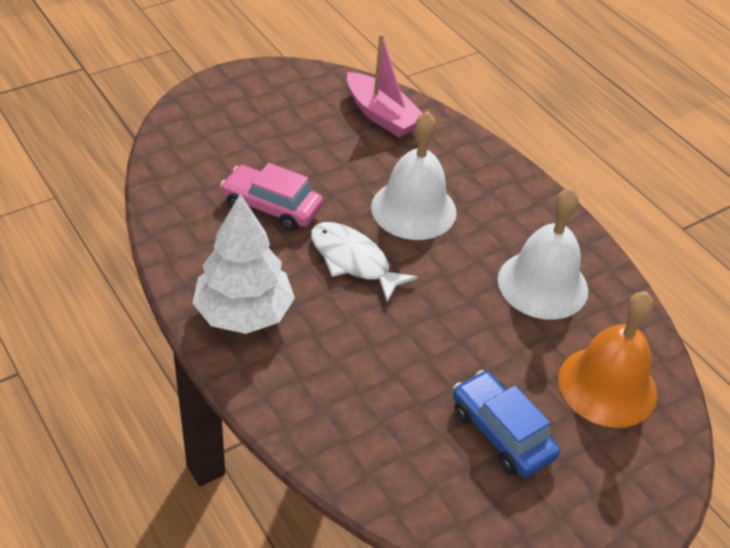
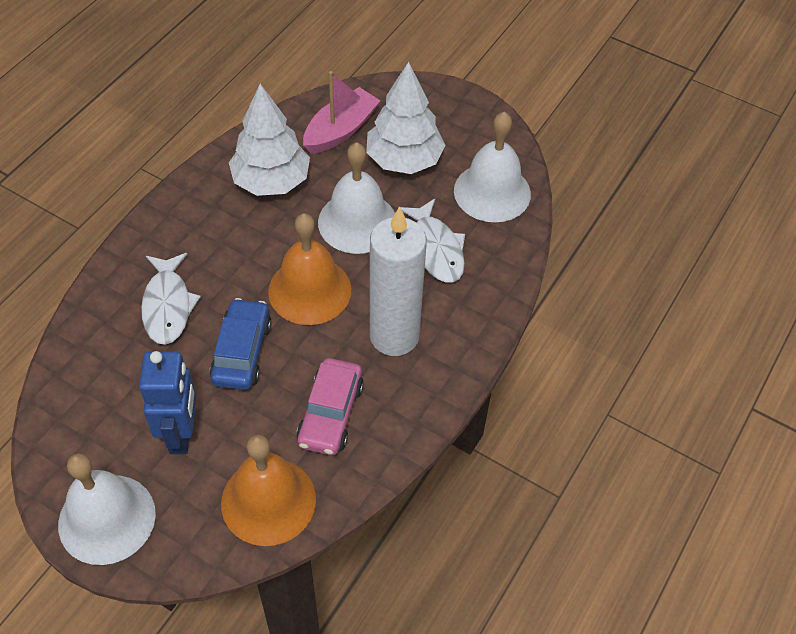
blue robot: none = 0 -> [139,351,197,454] = 1
orange bell: [559,291,657,428] = 1 -> [221,435,316,546] [268,213,351,325] = 2
white bell: [371,111,457,240] [498,188,588,320] = 2 -> [58,453,156,565] [318,142,395,254] [454,112,531,222] = 3
white candle: none = 0 -> [370,206,427,356] = 1
white fish: [311,222,418,302] = 1 -> [141,253,201,345] [400,198,465,283] = 2
white tree: [192,194,295,334] = 1 -> [229,84,310,196] [366,62,445,174] = 2

